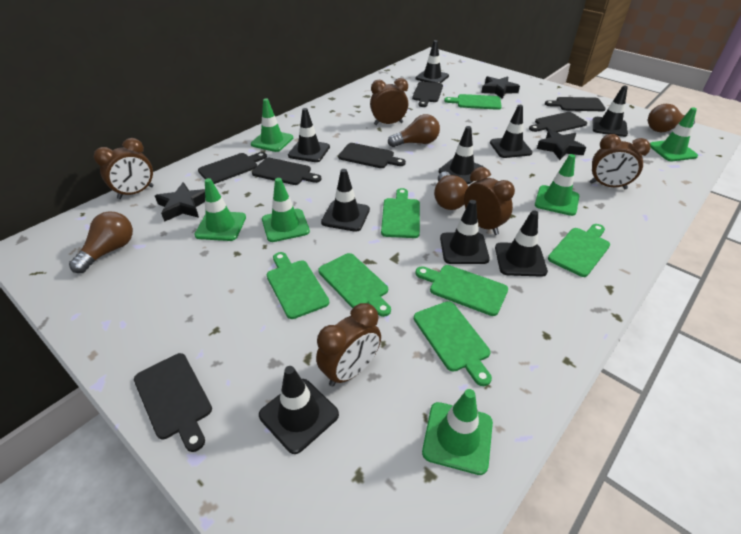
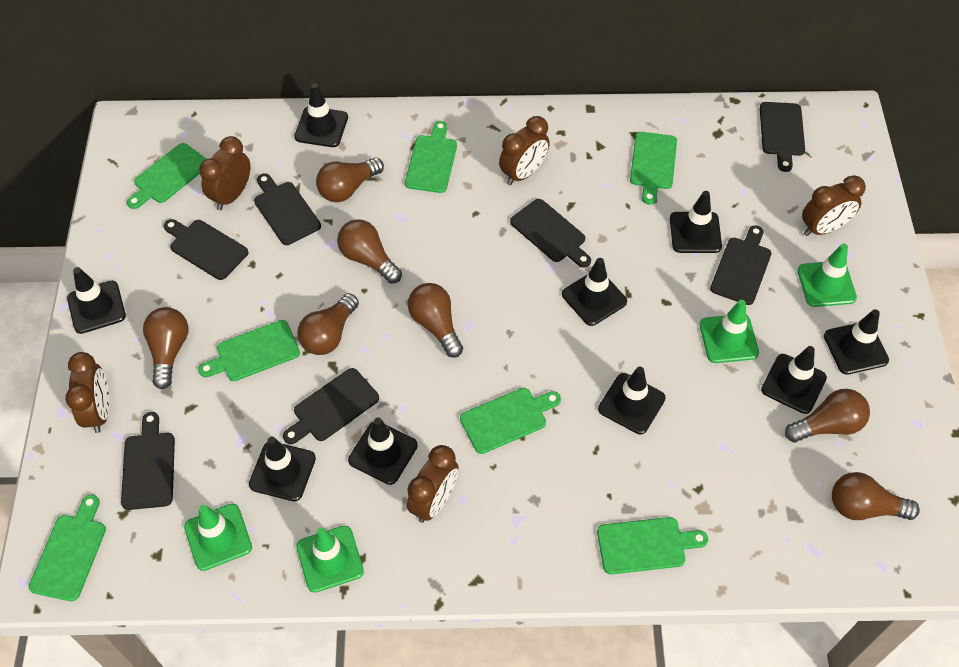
black star: [155,182,205,222] [481,76,520,99] [537,130,586,160] = 3 -> none = 0
brown light bulb: [69,211,133,273] [388,114,440,147] [434,172,468,210] [648,104,695,132] = 4 -> [143,307,188,389] [297,293,359,355] [316,157,384,202] [337,219,402,284] [408,283,463,358] [785,389,870,442] [832,472,920,520] = 7
green traffic cone: [194,178,246,241] [251,98,293,152] [262,178,310,242] [422,389,493,475] [535,154,579,216] [650,107,698,161] = 6 -> [184,504,252,571] [296,526,364,593] [700,300,759,363] [797,243,857,307] = 4

